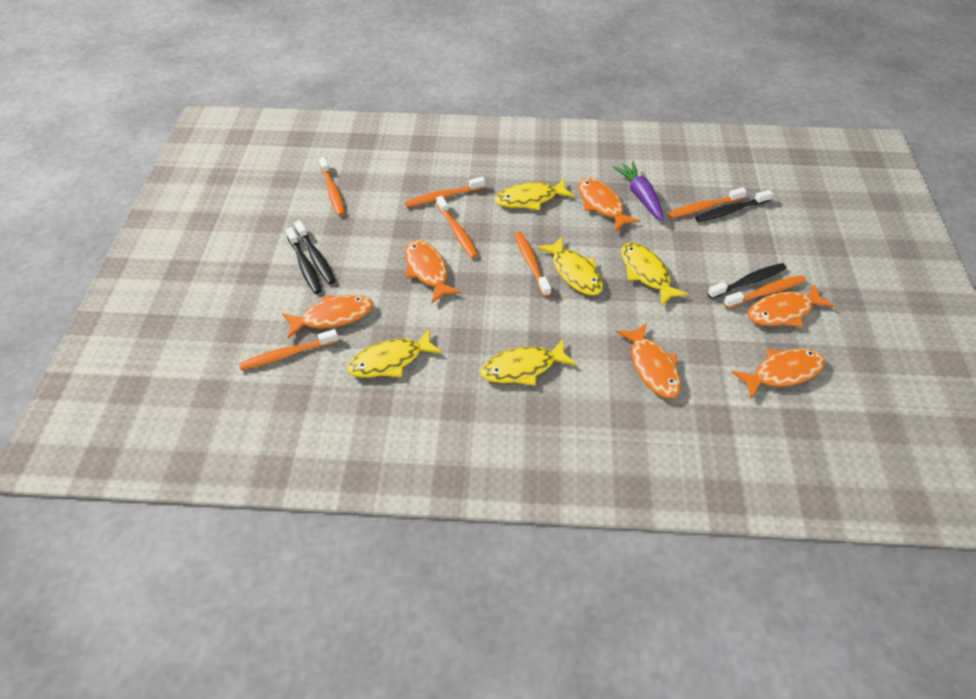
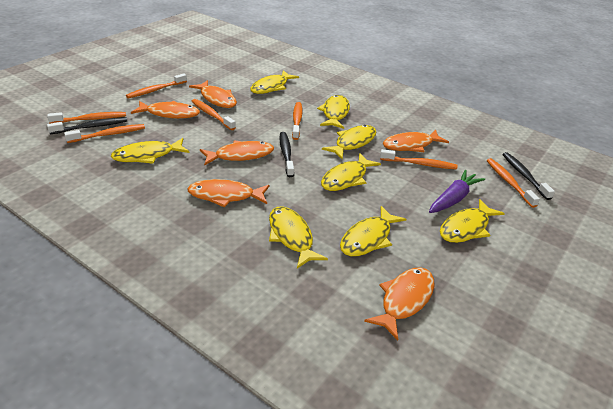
black toothbrush: [286,227,322,294] [294,220,335,284] [695,190,773,222] [707,263,787,299] = 4 -> [47,117,127,134] [280,132,294,177] [502,152,555,200] = 3
yellow fish: [347,328,443,378] [481,338,576,386] [495,178,575,210] [537,236,603,295] [621,242,688,306] = 5 -> [111,138,189,164] [250,70,299,94] [269,207,328,269] [317,95,350,129] [321,153,381,191] [322,125,376,159] [340,206,406,256] [440,199,505,243] = 8

